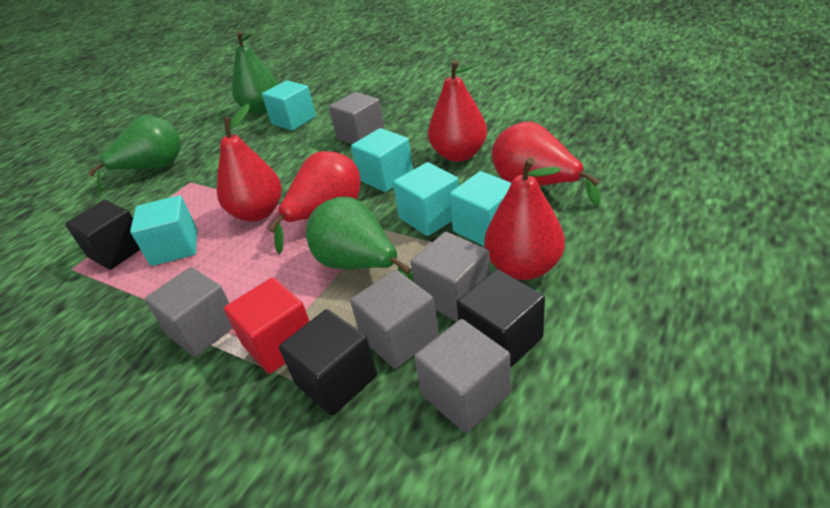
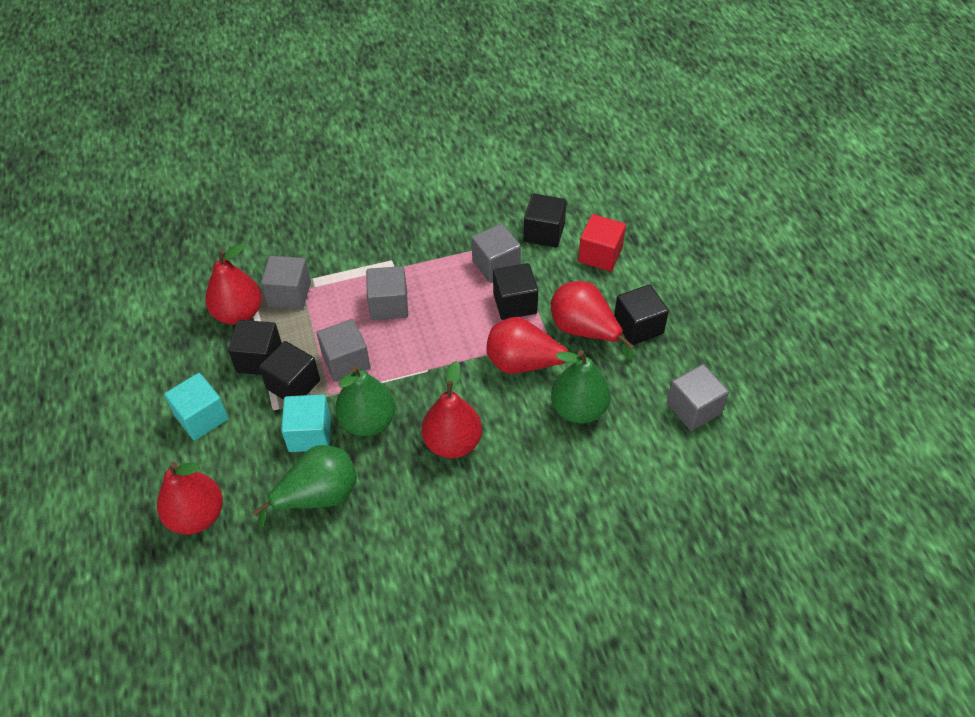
black cube: [65,200,140,270] [279,309,377,415] [457,269,545,368] = 3 -> [228,320,282,375] [259,341,320,400] [493,263,538,320] [524,194,567,248] [614,284,669,345] = 5
turquoise cube: [130,195,198,266] [262,80,316,131] [351,128,413,192] [393,162,459,236] [449,171,511,246] = 5 -> [164,373,229,440] [281,394,331,452] = 2

